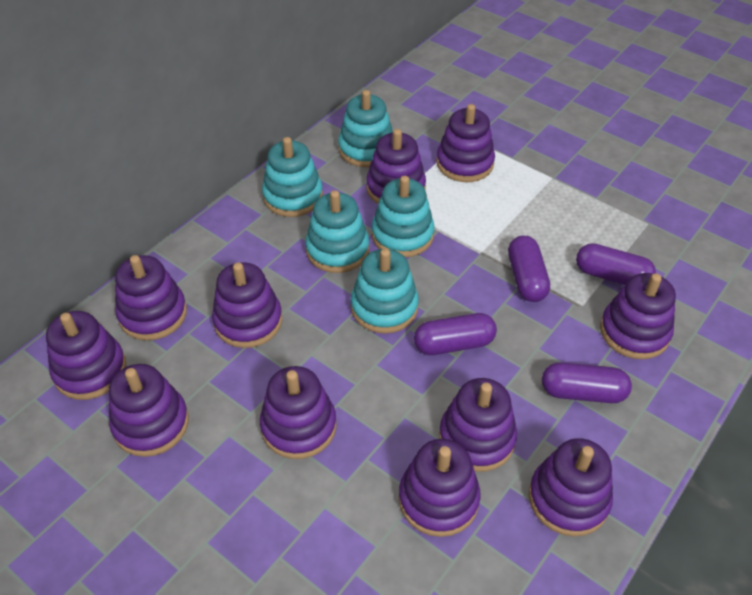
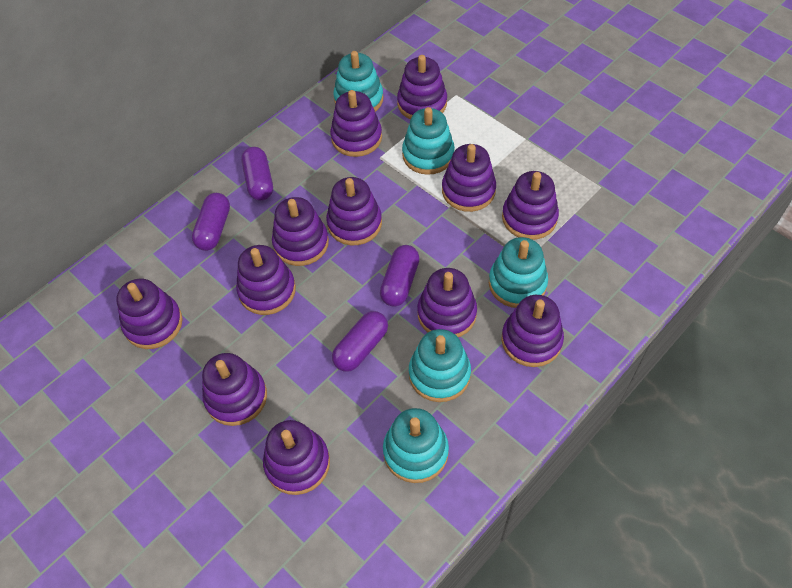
purple stacking toy: [46,311,126,400] [109,364,189,457] [115,255,187,340] [212,262,282,348] [260,366,336,459] [366,129,426,204] [399,439,481,537] [436,104,495,182] [439,378,517,472] [529,438,613,536] [600,273,676,359] = 11 -> [116,279,183,349] [202,353,267,426] [236,245,296,315] [263,420,330,495] [272,197,329,266] [326,177,382,245] [330,90,382,157] [397,55,447,119] [417,268,477,337] [442,144,496,212] [501,295,564,367] [502,171,559,240] = 12

